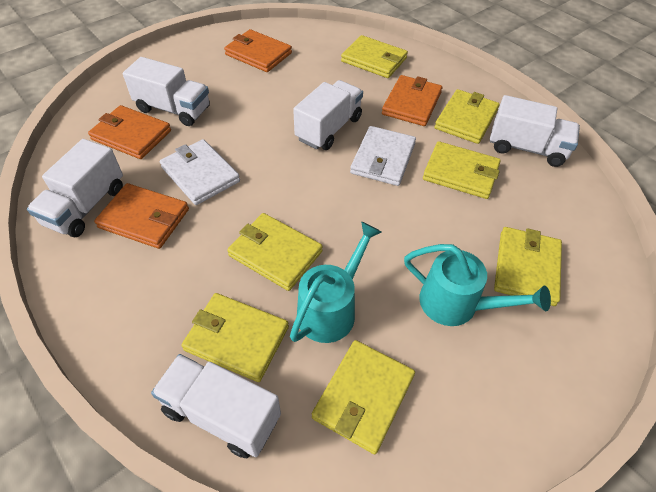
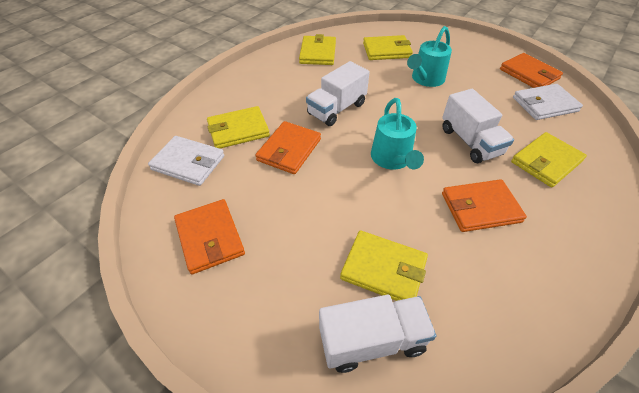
white truck: [27,139,123,237] [123,57,210,126] [151,354,281,458] [293,80,363,150] [490,95,580,167] = 5 -> [306,61,370,126] [319,295,436,373] [442,89,514,163] = 3
yellow wallet: [181,293,289,382] [227,213,323,291] [312,340,415,454] [341,35,408,78] [423,141,501,199] [434,89,499,144] [494,227,562,306] = 7 -> [207,106,270,149] [299,34,336,65] [340,231,428,301] [363,35,413,60] [511,132,587,187] = 5

